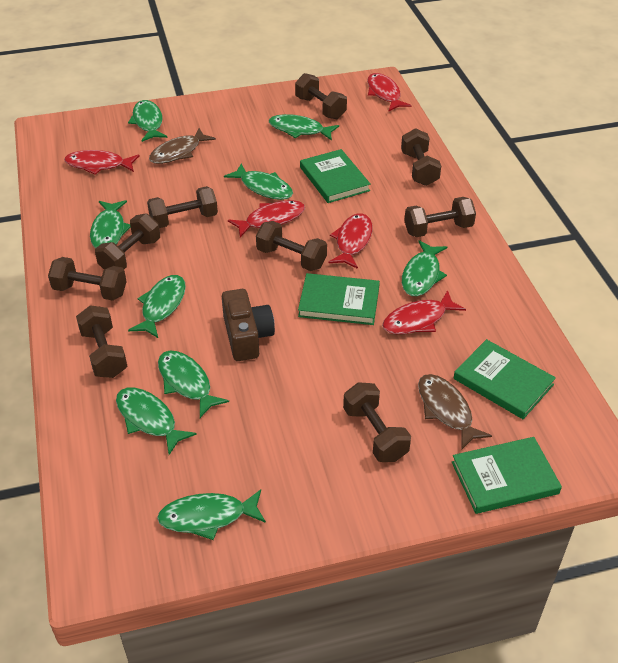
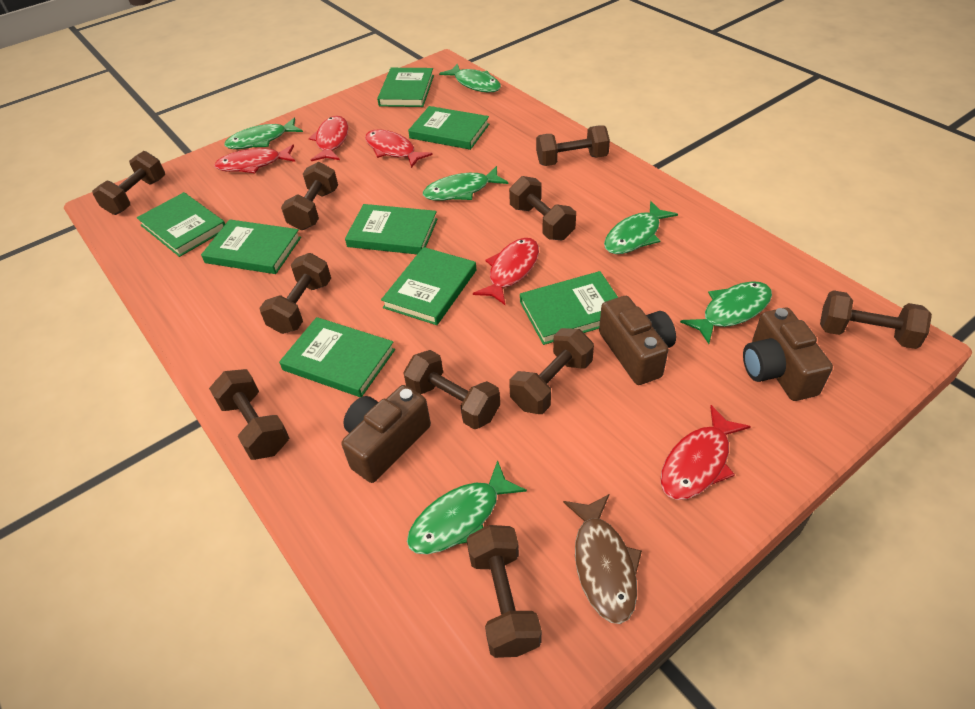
brown camera: [222,289,275,361] = 1 -> [342,385,431,483] [599,296,676,385] [743,307,833,401] = 3
brown dumbbell: [48,257,127,301] [76,305,128,378] [95,214,160,270] [147,186,218,228] [256,221,327,271] [295,73,347,119] [343,382,411,462] [401,128,441,186] [404,197,476,237] = 9 -> [92,151,165,215] [209,369,289,460] [259,253,331,334] [281,162,338,230] [403,350,500,429] [466,525,542,658] [509,176,576,240] [509,328,594,414] [536,125,610,166] [820,290,932,349] = 10
brown fish: [149,128,216,164] [418,374,492,450] = 2 -> [563,494,642,624] = 1
green book: [298,273,380,325] [300,149,371,203] [452,437,562,514] [453,339,556,419] = 4 -> [137,192,225,257] [201,219,301,274] [279,317,395,397] [345,204,438,254] [377,68,434,107] [381,247,476,325] [408,106,489,150] [520,271,618,345] = 8
green fish: [90,200,130,248] [116,388,197,455] [128,100,168,142] [128,275,186,338] [157,489,266,540] [158,351,229,418] [224,164,293,200] [269,114,339,141] [402,240,447,296] = 9 -> [224,118,303,149] [407,460,527,554] [423,166,508,201] [439,64,501,92] [604,201,678,254] [680,281,772,344] = 6

